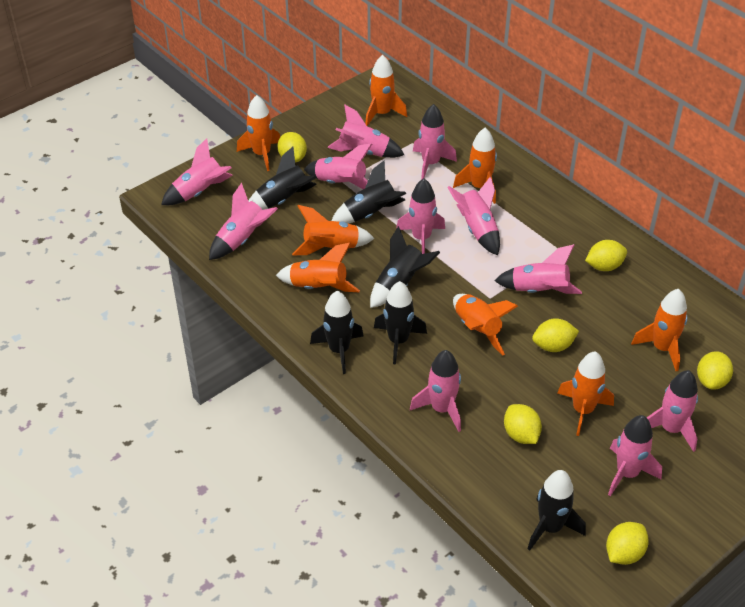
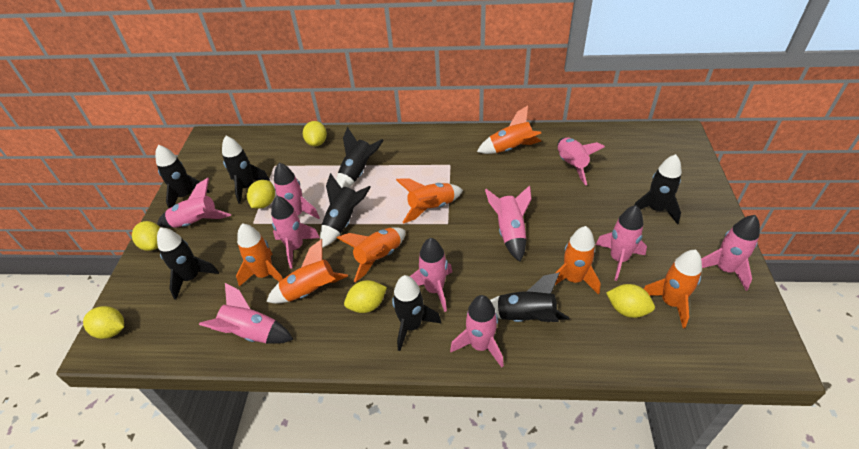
black rocket: [248,147,317,210] [310,291,364,374] [332,160,406,223] [370,226,440,308] [374,281,427,364] [527,470,586,551] = 6 -> [155,145,209,208] [157,227,219,300] [222,136,270,204] [320,173,371,248] [336,127,384,188] [392,275,442,351] [490,272,569,322] [635,154,682,224] = 8
orange rocket: [237,95,280,171] [276,243,360,292] [292,205,375,255] [365,55,407,126] [453,128,497,204] [453,294,518,356] [557,351,614,436] [631,289,688,371] = 8 -> [236,223,283,287] [266,239,348,304] [337,227,406,282] [396,178,463,224] [477,105,541,154] [555,226,601,295] [644,250,702,328] = 7
pink rocket: [161,138,233,205] [209,183,278,260] [304,143,372,189] [327,105,404,158] [396,179,445,254] [410,350,461,432] [413,104,457,180] [447,176,500,255] [494,244,582,294] [608,415,662,496] [647,370,698,452] = 11 -> [157,178,231,228] [199,283,294,344] [271,196,320,268] [274,163,320,219] [410,238,452,312] [450,295,504,367] [485,185,531,262] [558,137,605,185] [596,205,647,281] [701,215,760,291] = 10

